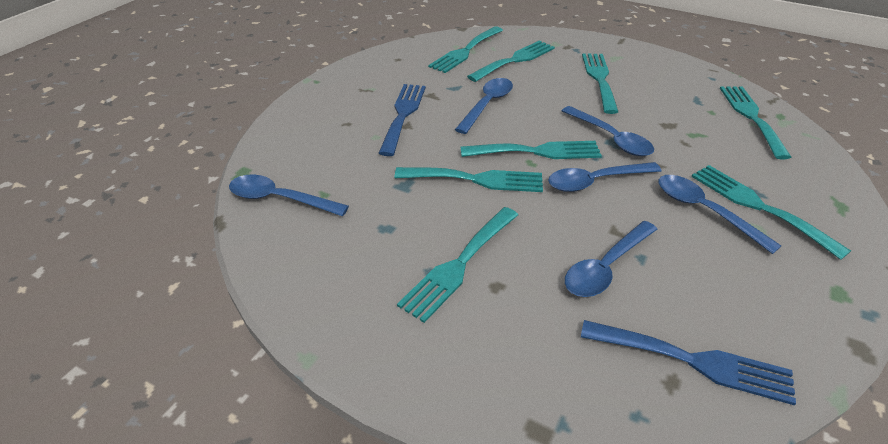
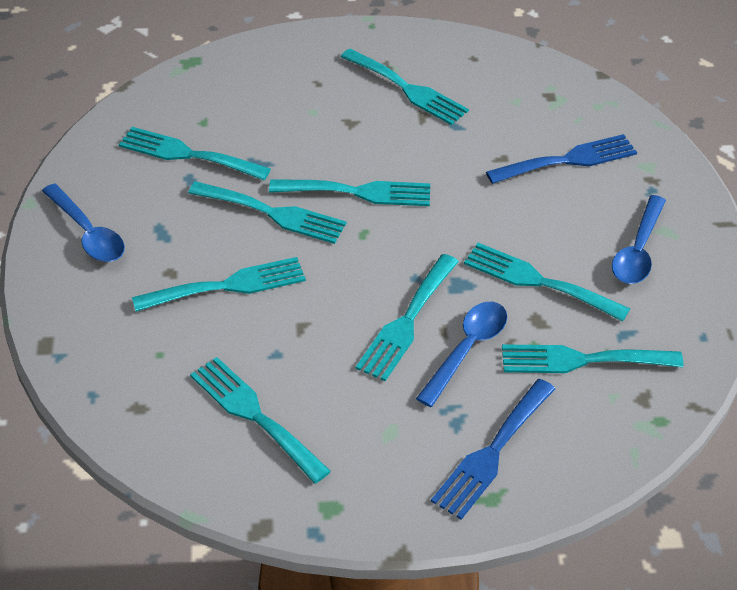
blue spoon: [229,174,349,216] [455,78,513,134] [548,162,661,192] [562,106,654,156] [565,221,657,297] [659,175,781,254] = 6 -> [42,183,125,262] [416,302,507,407] [612,195,666,284] = 3
turquoise fork: [395,167,543,192] [397,207,518,323] [428,27,503,73] [461,141,602,159] [467,40,555,82] [582,53,618,114] [691,165,851,260] [720,86,791,159] = 8 -> [119,127,271,180] [132,257,306,312] [188,181,347,244] [190,357,331,484] [269,179,430,206] [341,49,469,125] [356,254,459,381] [464,243,630,321] [502,344,684,373] = 9

